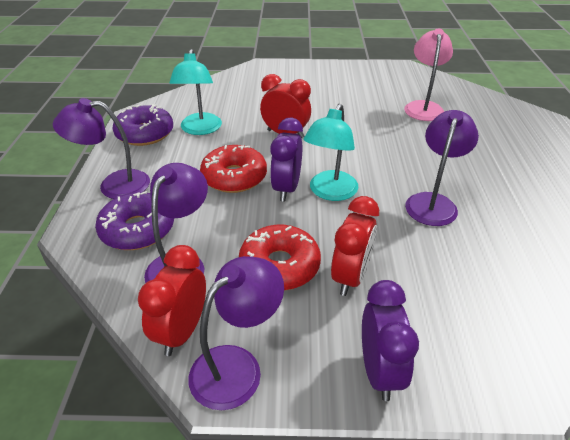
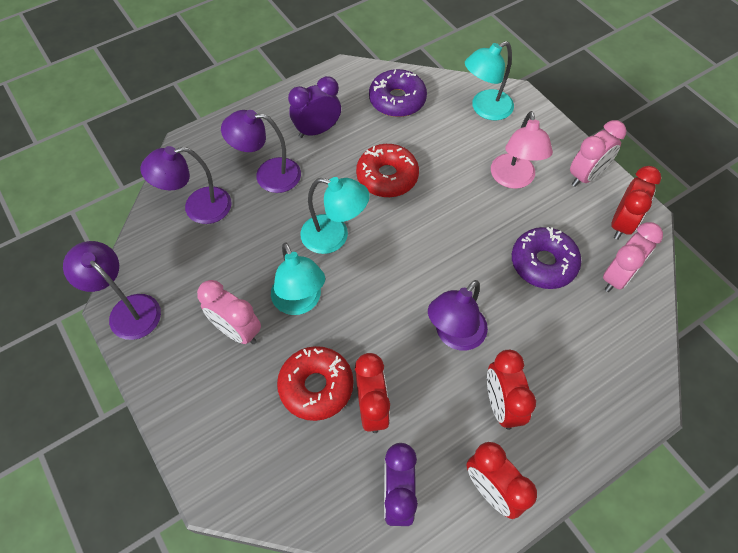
pink clock: none = 0 -> [197,280,261,344] [570,120,626,187] [603,222,663,292] = 3
red clock: [138,245,206,356] [260,74,311,138] [331,196,379,296] = 3 -> [355,353,390,433] [467,442,537,519] [487,350,536,430] [611,166,661,240] = 4
turquoise lamp: [169,49,222,135] [304,104,358,201] = 2 -> [271,242,325,315] [300,177,370,254] [465,41,514,120] = 3

